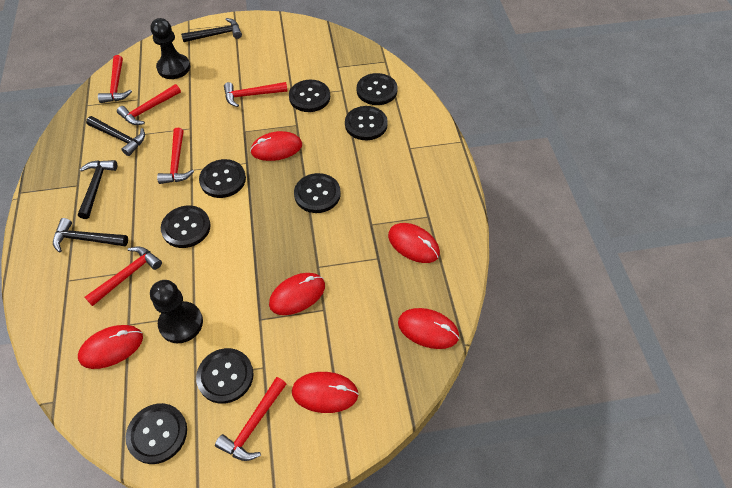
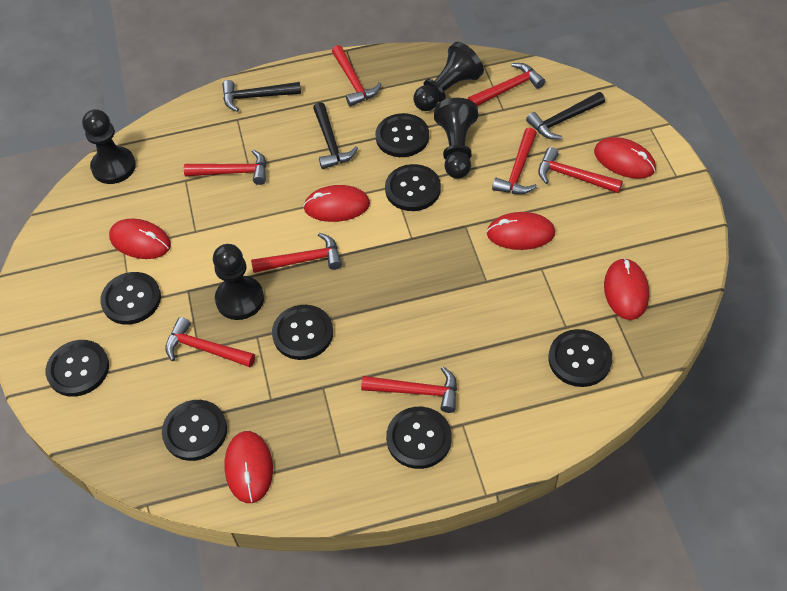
black hammer: [53,218,128,252] [78,160,117,219] [86,116,145,156] [181,18,242,42] = 4 -> [222,80,301,112] [313,102,358,169] [526,92,605,139] = 3
black pawn: [150,18,190,79] [150,280,203,343] = 2 -> [82,109,136,184] [213,244,264,320] [413,42,484,111] [434,98,478,179] = 4
red hammer: [85,247,162,306] [98,55,132,103] [117,84,181,125] [157,128,194,184] [215,377,286,461] [224,82,288,107] = 6 -> [165,317,255,367] [184,149,266,185] [251,233,342,273] [332,45,381,107] [361,366,457,413] [468,63,545,106] [492,128,537,194] [538,147,623,193] = 8

